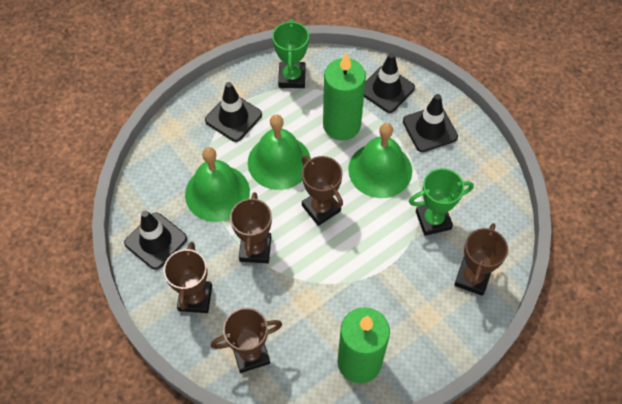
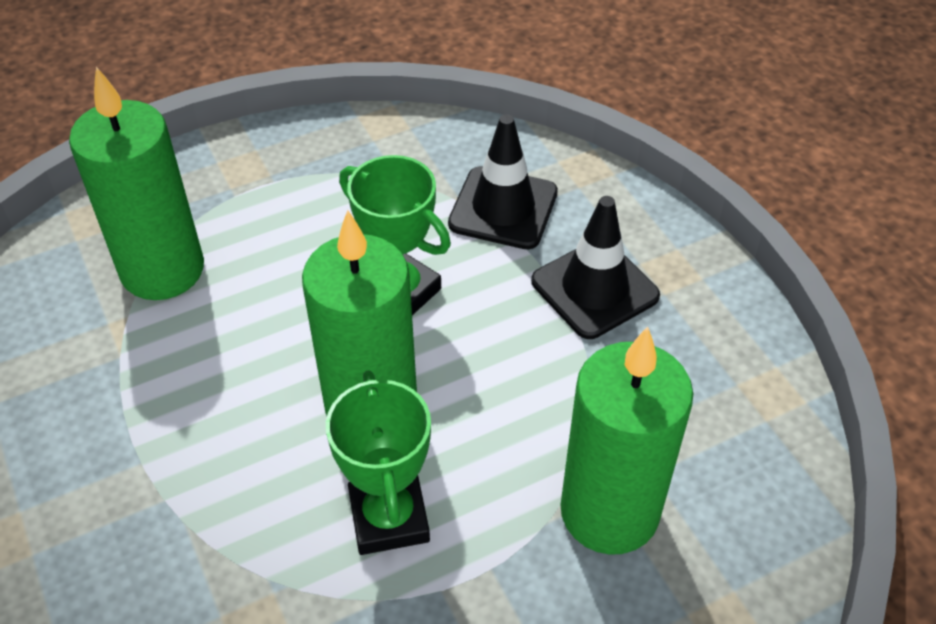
black traffic cone: [124,210,187,270] [205,82,262,142] [364,53,415,113] [403,94,458,152] = 4 -> [448,114,558,249] [531,196,660,339] = 2
brown trophy: [163,242,212,313] [211,308,282,373] [230,192,272,263] [302,156,343,226] [454,223,508,296] = 5 -> none = 0
green bell: [185,147,250,222] [248,115,311,190] [348,123,412,198] = 3 -> none = 0
green candle: [323,52,366,140] [337,307,390,383] = 2 -> [69,67,204,300] [302,210,417,415] [561,326,694,555] = 3

